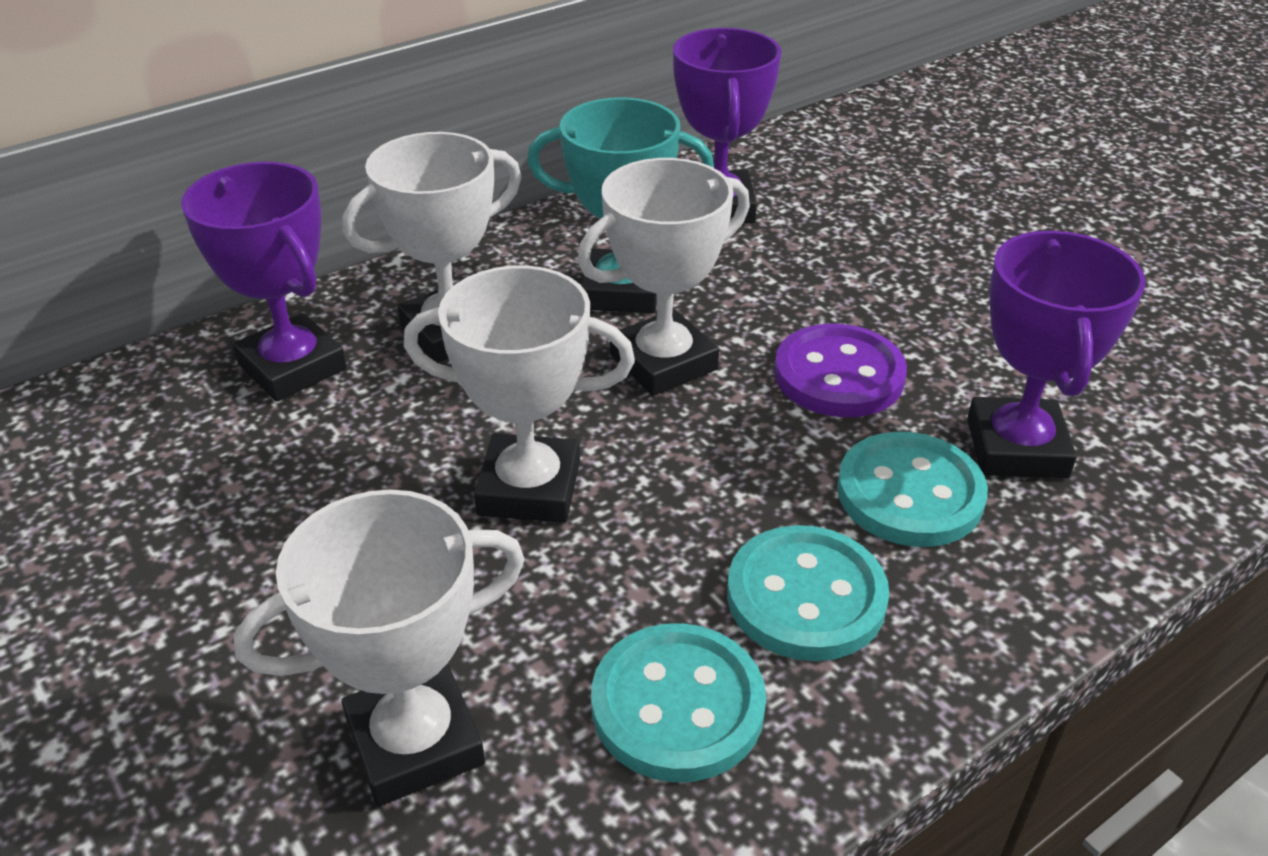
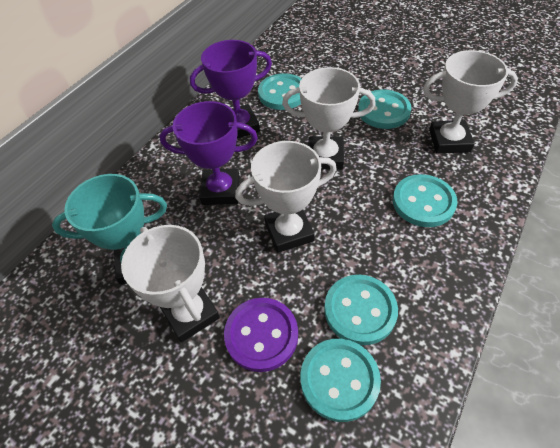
purple trophy: [181,162,347,401] [673,28,781,223] [967,231,1146,478] = 3 -> [160,101,258,205] [190,40,272,139] = 2
turquoise button: [591,623,766,782] [727,525,889,661] [837,432,988,547] = 3 -> [258,73,302,110] [300,339,381,422] [324,275,398,345] [358,90,411,129] [393,174,457,227] = 5

